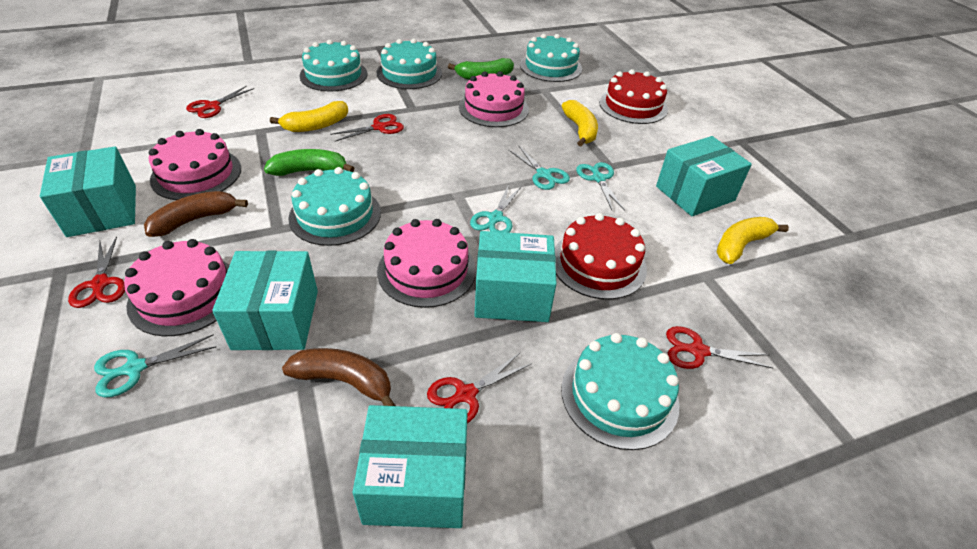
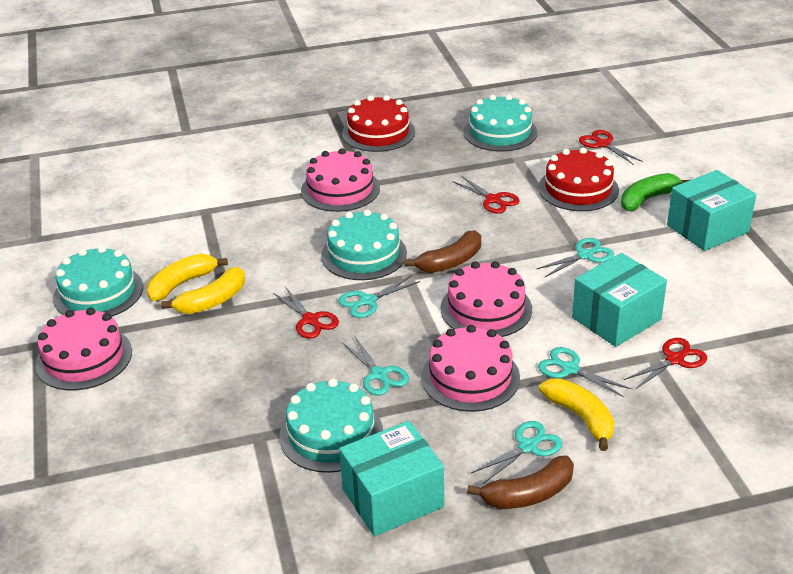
green banana: [264,149,354,176] [448,58,514,79] = 2 -> [621,173,690,211] = 1
red scissors: [68,236,125,308] [186,86,254,118] [330,114,404,142] [427,352,532,423] [666,326,773,369] = 5 -> [273,287,339,339] [452,176,520,213] [579,130,643,165] [624,338,707,390] = 4
turquoise box: [40,146,136,237] [212,251,318,350] [353,405,468,528] [474,231,557,322] [656,136,752,216] = 5 -> [339,421,444,536] [572,253,667,347] [667,170,756,251] = 3
turquoise cake: [288,167,381,246] [299,39,368,91] [377,39,442,89] [520,34,582,82] [561,333,679,450] = 5 -> [53,246,143,317] [280,378,383,473] [321,209,407,280] [463,95,537,152] = 4
turquoise scissors: [94,334,216,398] [470,184,521,233] [509,146,570,190] [576,162,625,210] = 4 -> [338,275,420,318] [341,335,409,396] [471,421,562,484] [536,238,614,277] [538,347,631,397] = 5

